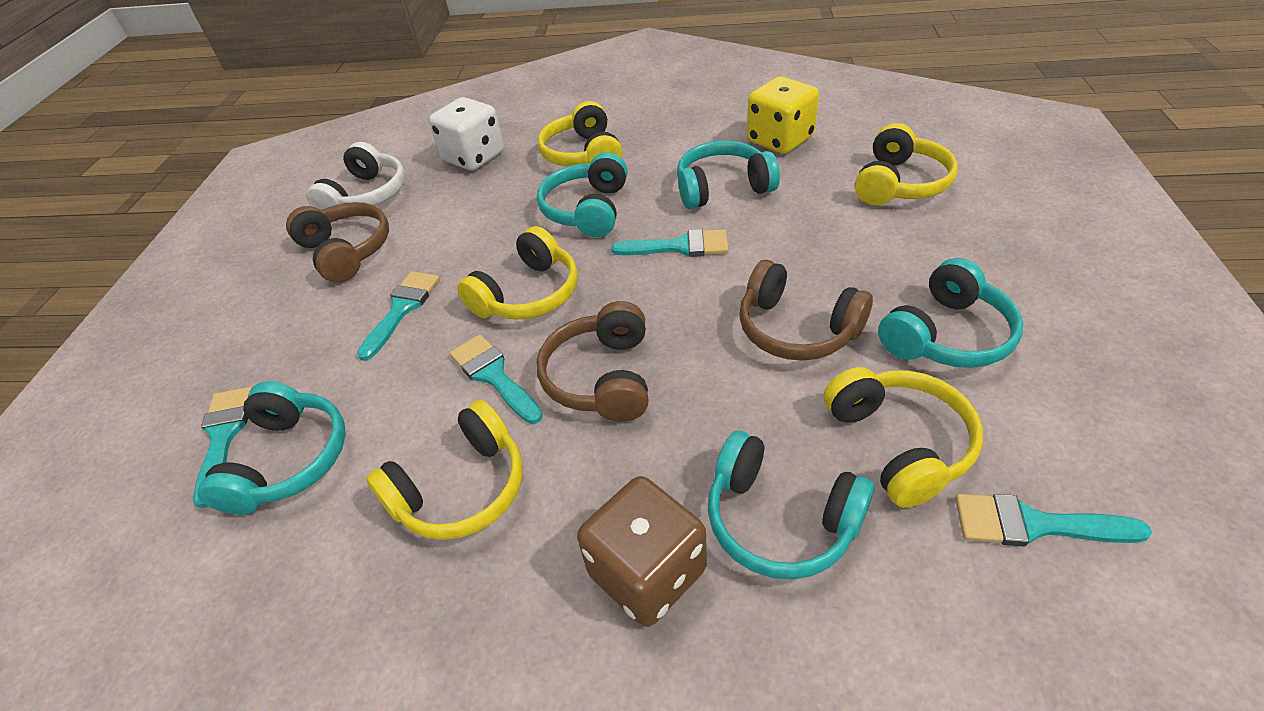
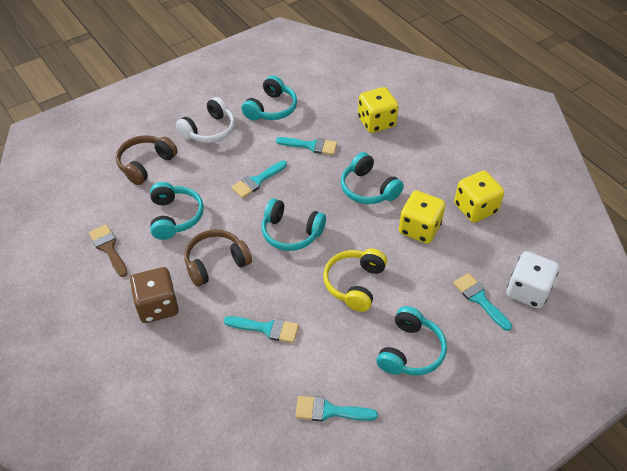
brown brush: none = 0 -> [89,224,128,277] = 1
brown headphones: [286,202,389,283] [536,301,648,422] [739,260,873,361] = 3 -> [116,135,178,185] [184,229,252,287] = 2
yellow dice: [747,76,819,154] = 1 -> [358,87,399,133] [399,190,445,244] [454,171,504,223] = 3
yellow headphones: [366,400,523,540] [457,226,578,320] [538,101,622,166] [824,367,983,508] [855,123,958,205] = 5 -> [323,249,387,312] = 1

